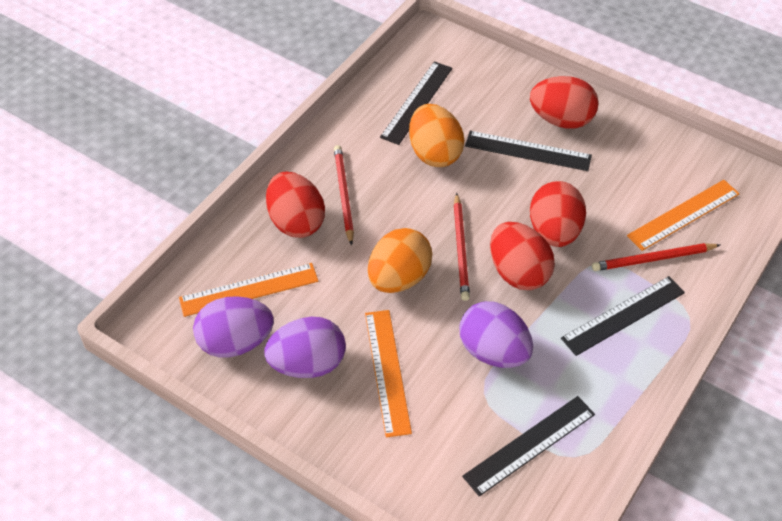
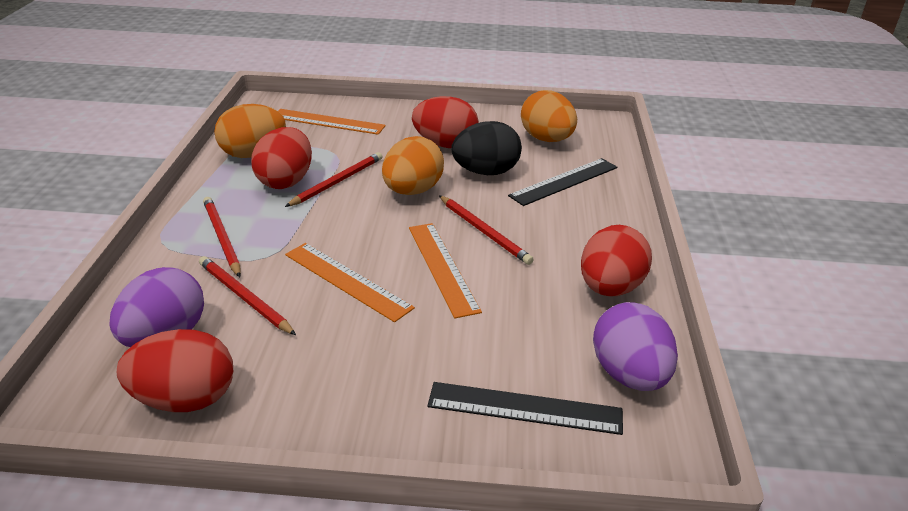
black egg: none = 0 -> [451,121,522,175] = 1
black ruler: [380,61,452,145] [462,396,595,497] [465,131,592,171] [561,276,685,356] = 4 -> [427,382,623,435] [508,158,617,206] = 2
orange egg: [368,228,432,293] [409,104,464,167] = 2 -> [214,104,286,158] [382,136,444,195] [521,90,577,142] = 3
purple egg: [193,296,274,358] [264,317,346,378] [459,301,533,368] = 3 -> [109,267,204,347] [593,302,678,391] = 2
red pencil: [334,145,354,246] [454,193,470,301] [592,243,720,271] = 3 -> [199,256,296,335] [203,197,241,277] [285,152,382,207] [439,195,534,265] = 4

